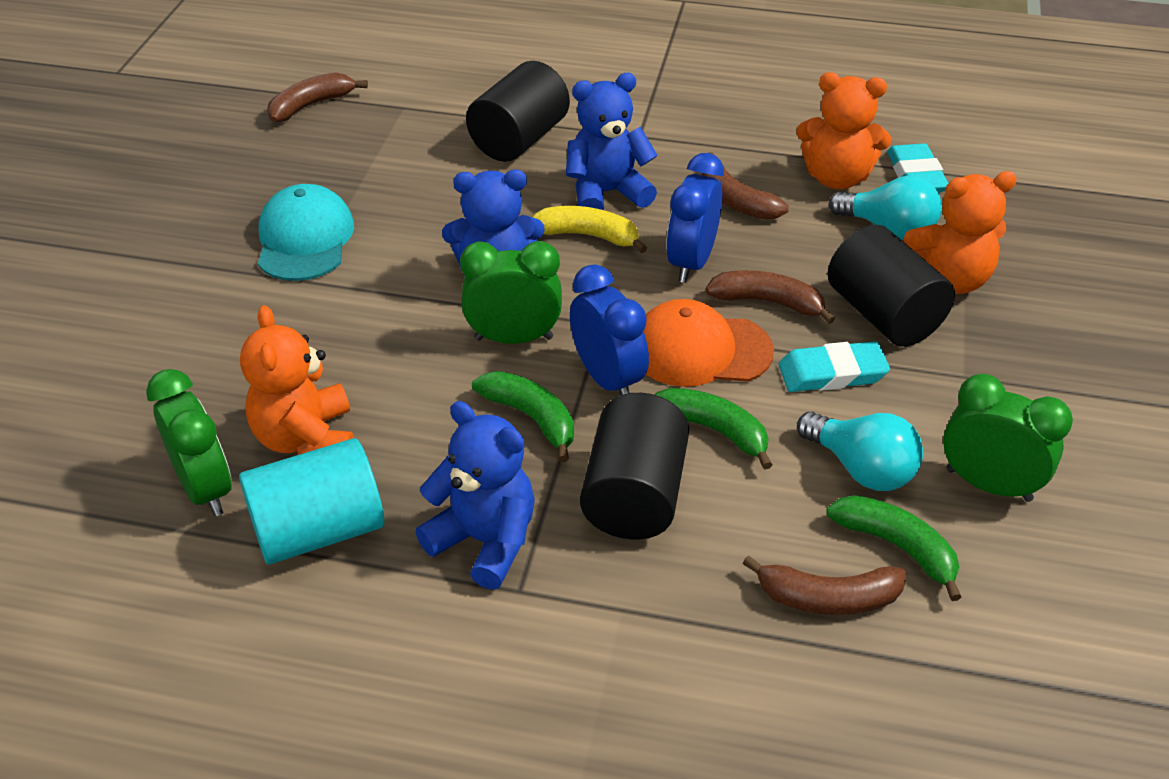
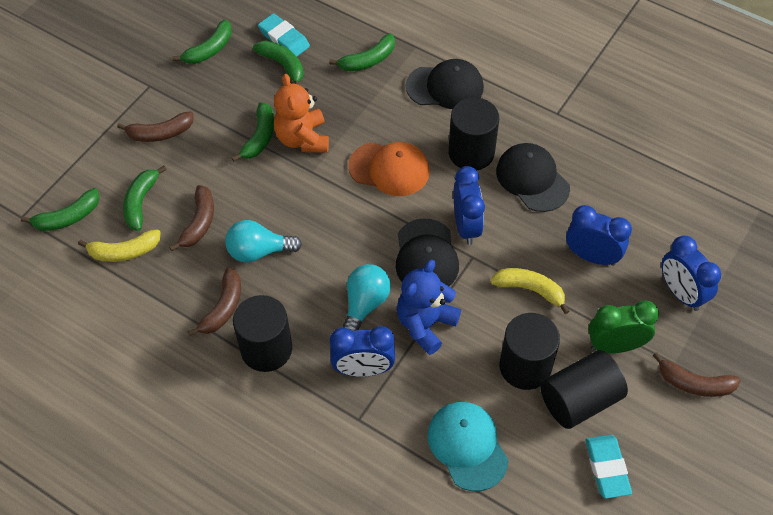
black cap: none = 0 -> [396,218,459,286] [406,59,484,109] [496,143,570,212] = 3
black cylinder: [466,61,570,162] [580,393,689,539] [828,225,955,347] = 3 -> [233,295,292,372] [448,98,499,170] [499,313,560,390] [540,350,628,429] = 4
blue clock: [570,264,649,395] [666,153,724,283] = 2 -> [330,326,395,377] [453,166,485,245] [566,205,632,266] [662,236,721,311] = 4
blue teddy bear: [415,401,535,590] [442,169,545,276] [566,73,658,210] = 3 -> [397,260,461,355] = 1
green banana: [472,371,574,462] [654,388,773,470] [826,495,961,601] = 3 -> [21,188,100,231] [123,166,167,231] [172,20,232,64] [231,102,274,162] [253,40,304,85] [329,34,395,71] = 6
green clock: [146,369,232,516] [460,241,562,344] [943,374,1073,502] = 3 -> [588,301,659,353] = 1
orange teddy bear: [240,305,354,455] [796,72,891,189] [904,171,1017,294] = 3 -> [274,74,329,153] = 1
turquoise cylinder: [239,438,384,565] = 1 -> none = 0
yellow banana: [532,206,647,253] = 1 -> [78,229,161,262] [490,268,570,314] = 2

